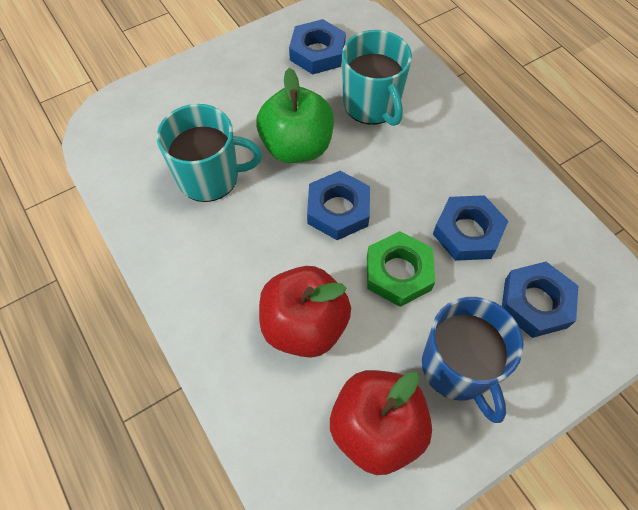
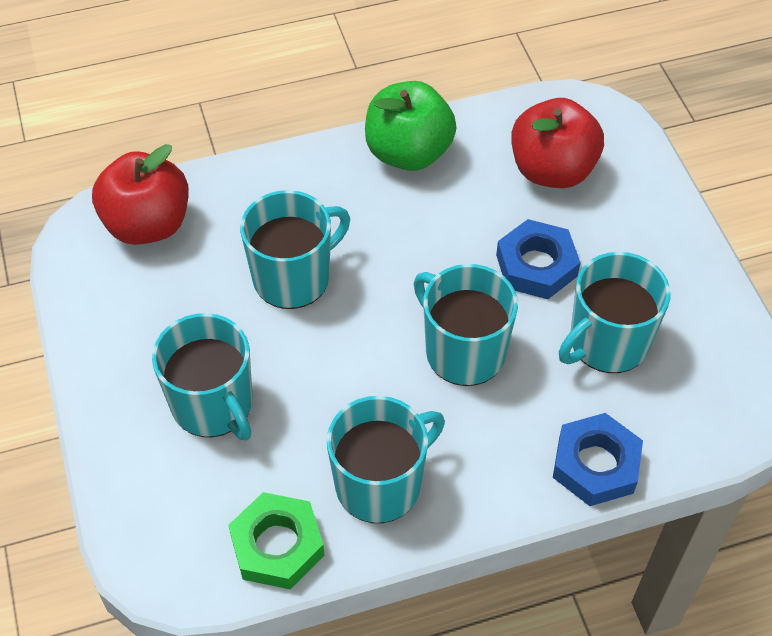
blue mug: [422,297,523,423] = 1 -> none = 0
blue nut: [289,19,346,75] [307,171,370,240] [433,195,508,261] [502,262,578,338] = 4 -> [496,219,581,299] [553,413,643,506] = 2
turquoise mug: [157,104,262,202] [342,30,412,126] = 2 -> [152,313,252,440] [240,190,350,309] [327,396,445,523] [414,264,518,386] [559,252,670,373] = 5

